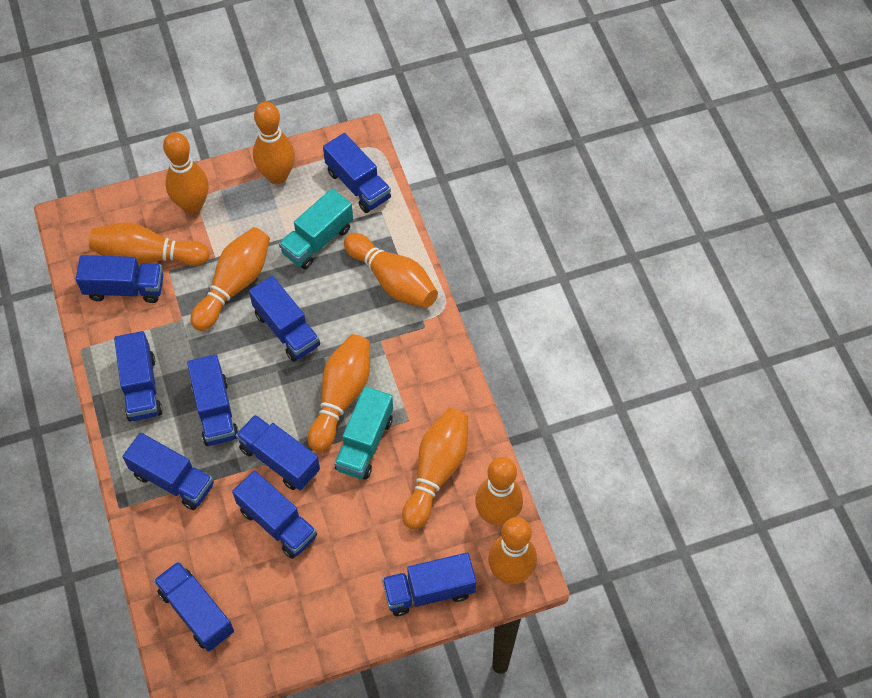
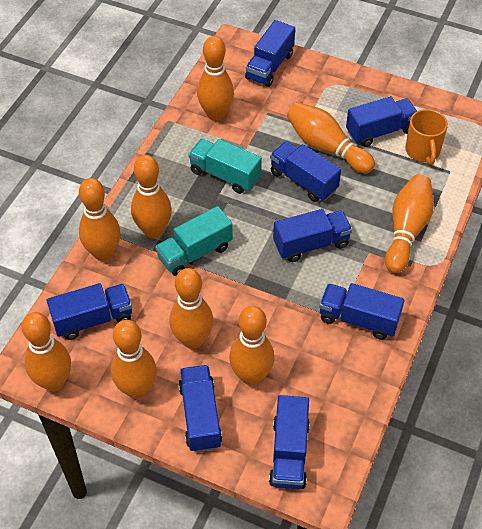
blue truck: [76,255,163,303] [114,331,163,421] [122,433,214,510] [154,561,234,652] [187,354,239,446] [232,470,317,559] [236,415,320,490] [249,276,320,362] [323,133,391,213] [382,553,476,616] = 10 -> [47,283,132,340] [178,365,222,452] [245,20,295,87] [269,395,310,489] [270,141,341,202] [273,209,352,262] [319,283,405,340] [346,96,417,147] = 8
orange mug: none = 0 -> [405,109,448,165] = 1

